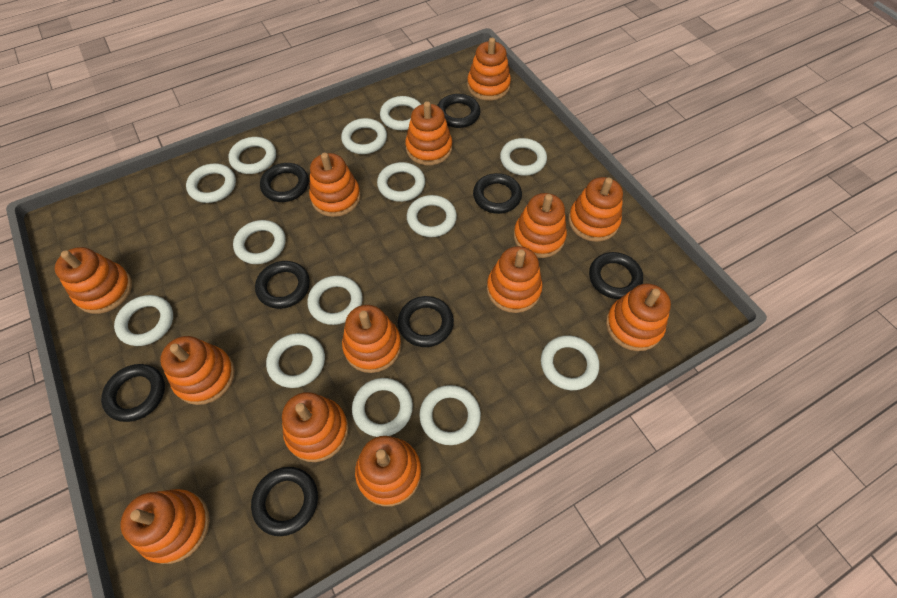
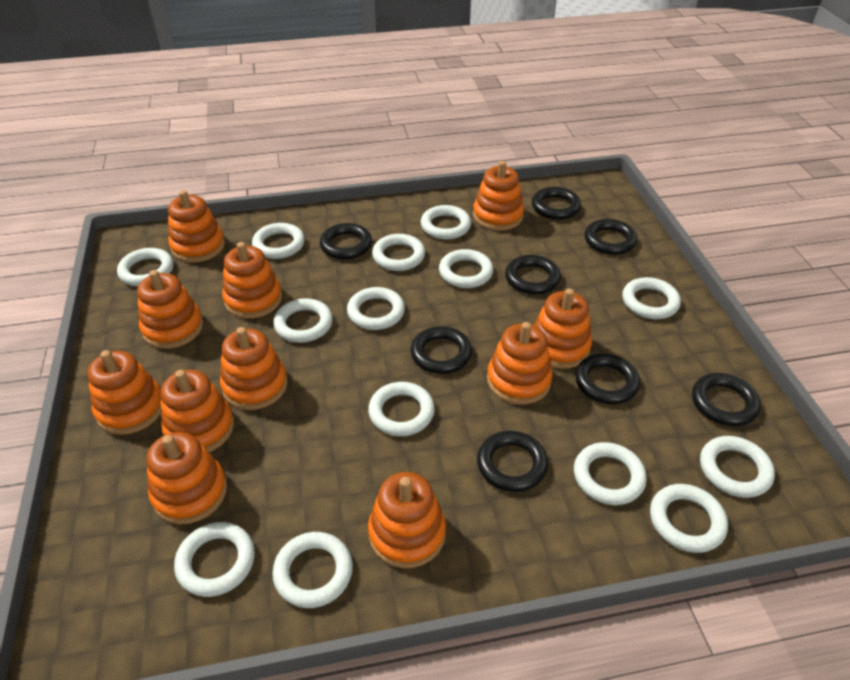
orange stacking toy: [55,247,132,314] [121,489,210,564] [160,336,235,405] [282,392,349,462] [309,153,361,217] [342,305,401,373] [355,436,421,507] [405,101,452,165] [467,38,511,101] [487,246,543,313] [514,193,567,258] [568,177,623,242] [606,283,671,351] = 13 -> [88,350,161,435] [137,270,203,349] [147,432,227,524] [160,370,234,452] [168,190,225,263] [220,327,287,410] [222,242,282,319] [368,472,446,568] [473,161,524,231] [487,322,553,404] [534,288,592,369] = 11

